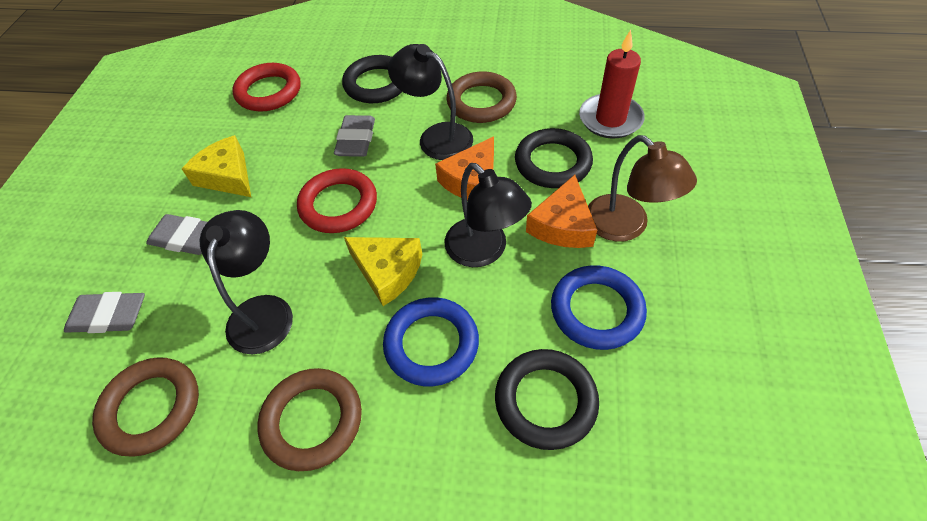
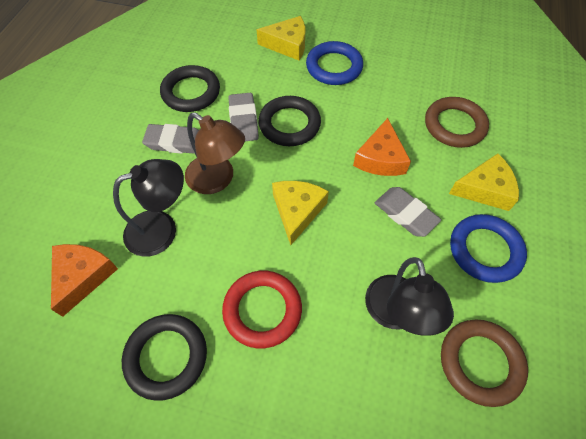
black lamp: [200,210,293,354] [388,44,473,160] [445,163,532,267] = 3 -> [113,159,184,257] [365,257,454,336] = 2
brown ring: [92,357,199,456] [257,368,362,471] [446,71,517,123] = 3 -> [425,97,489,148] [441,320,528,407] = 2
red candle: [579,30,645,139] = 1 -> none = 0
red ring: [233,63,301,112] [297,168,377,233] = 2 -> [222,271,302,348] = 1
yellow cheese: [182,135,251,197] [344,237,422,306] = 2 -> [256,16,305,61] [272,181,329,245] [449,153,519,211] = 3

